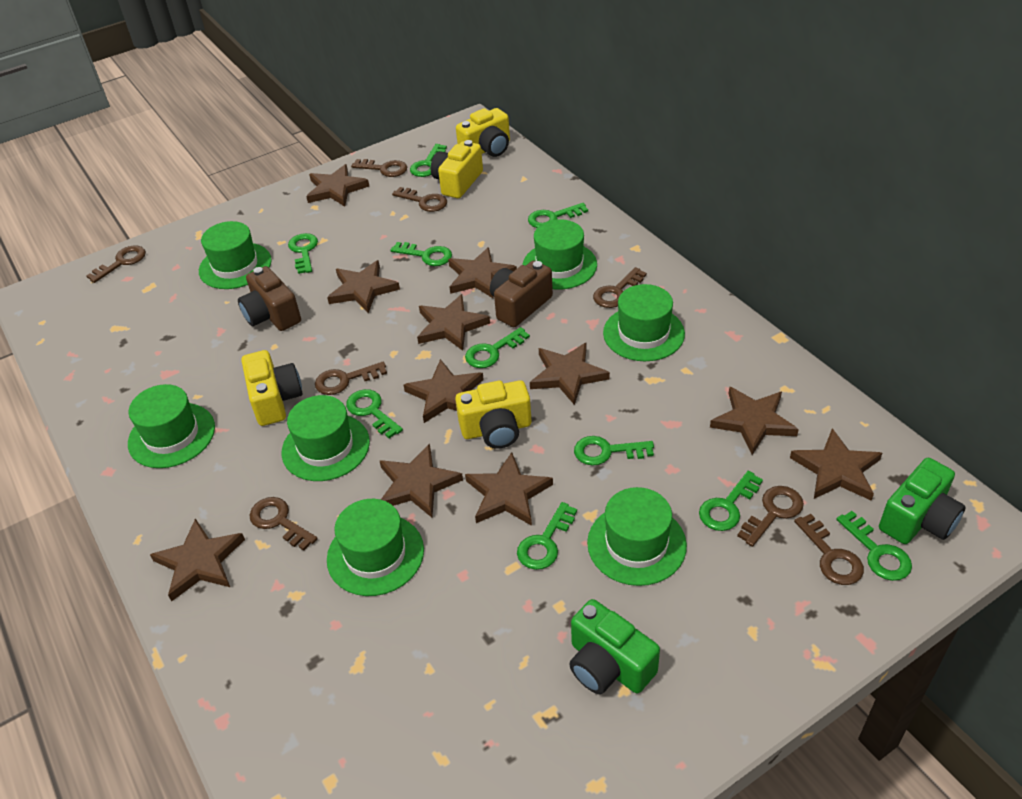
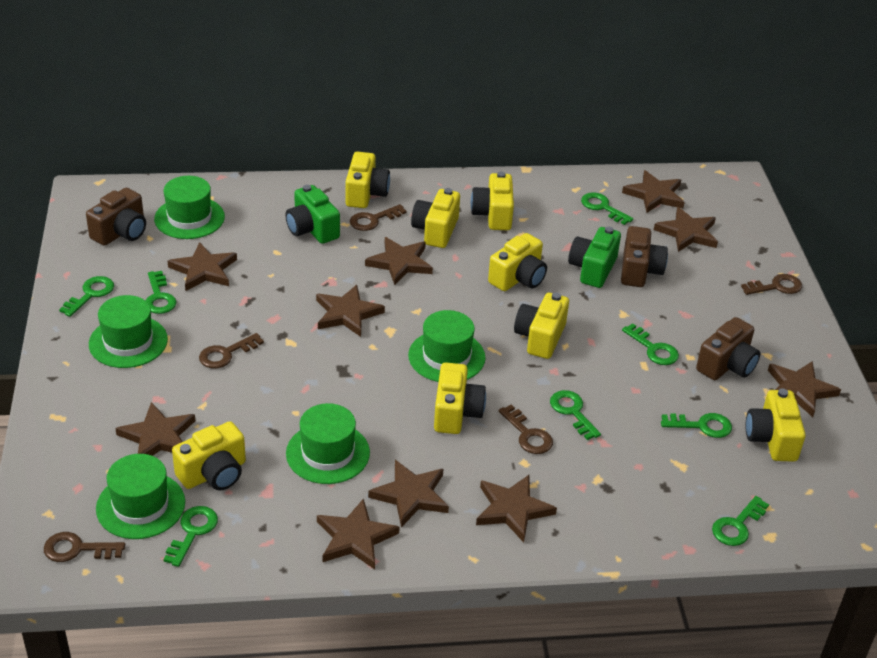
brown camera: [238,266,301,331] [490,260,553,327] = 2 -> [86,188,146,246] [621,226,668,287] [696,317,760,380] = 3
brown key: [87,246,146,283] [250,497,318,550] [315,362,387,395] [351,159,407,177] [392,187,447,212] [593,267,647,308] [737,486,804,547] [794,514,864,585] = 8 -> [44,532,125,562] [199,333,264,368] [350,204,407,231] [499,405,553,454] [741,274,802,295] = 5
brown star: [150,518,245,601] [306,164,369,207] [327,260,400,313] [380,444,463,517] [404,359,484,423] [417,294,490,351] [448,247,517,299] [465,452,553,526] [530,343,610,405] [710,387,799,455] [790,428,882,501] = 11 -> [115,402,195,456] [167,242,237,291] [316,285,385,337] [317,498,400,569] [365,237,433,285] [368,460,449,527] [476,475,557,542] [622,170,685,213] [654,207,718,252] [768,361,841,417] = 10
green hat: [128,384,215,468] [199,221,272,289] [281,395,370,481] [327,499,424,596] [523,219,597,290] [587,487,687,586] [603,284,685,361] = 7 -> [89,295,168,368] [96,454,185,539] [154,176,225,239] [286,403,370,484] [408,310,486,382] = 5
green key: [288,233,318,274] [346,389,403,438] [390,242,452,266] [410,144,447,177] [465,327,530,368] [517,502,577,570] [528,203,588,228] [574,436,654,466] [699,471,763,531] [836,511,912,581] = 10 -> [59,276,114,317] [145,271,177,314] [163,506,218,567] [550,390,601,440] [581,192,633,225] [622,323,679,365] [661,413,732,438] [712,496,769,546] = 8
yellow camera: [241,350,303,426] [431,140,483,198] [455,380,532,449] [456,108,510,157] = 4 -> [172,421,246,490] [345,152,390,208] [411,188,460,248] [434,363,486,434] [471,171,514,230] [488,233,547,291] [514,292,569,359] [746,388,806,462] = 8

